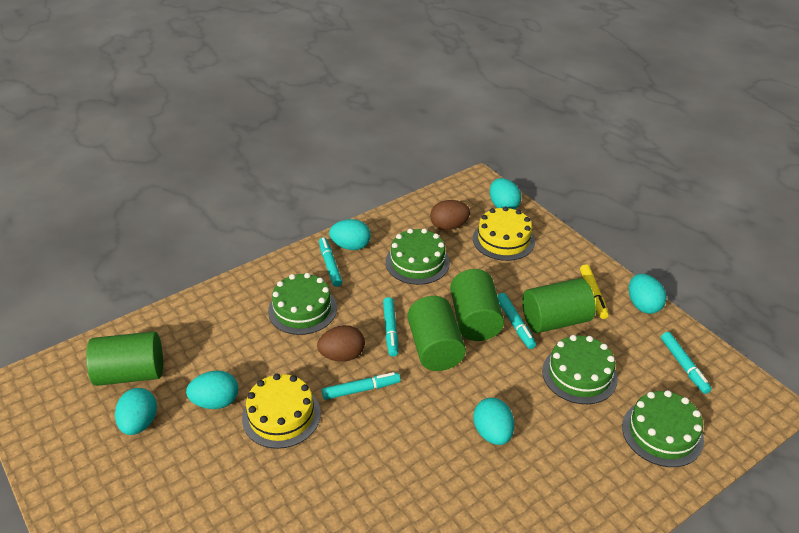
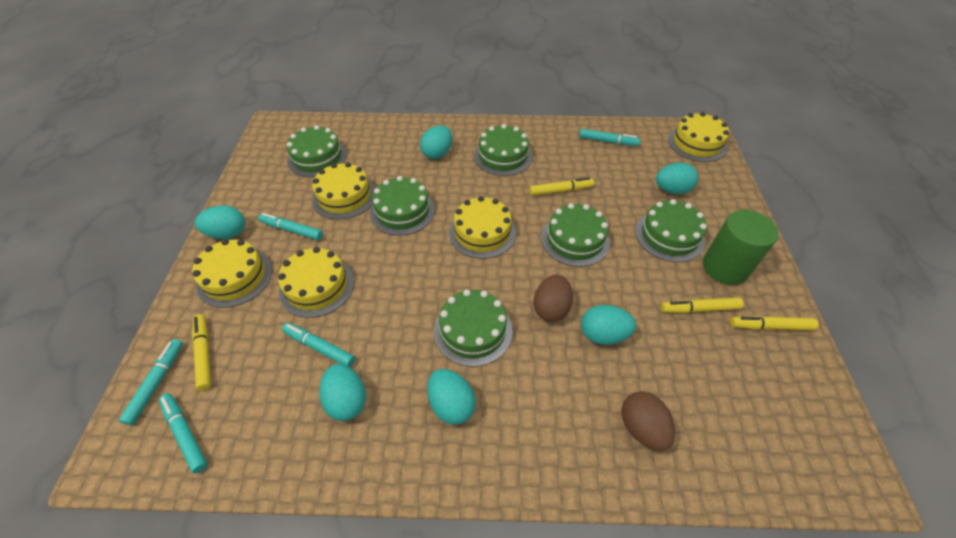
green cake: [268,273,337,335] [386,228,450,285] [542,335,618,404] [622,390,704,467] = 4 -> [287,125,347,177] [370,176,435,235] [434,289,512,367] [474,124,532,176] [541,203,610,267] [635,199,707,262] = 6
green cylinder: [86,331,163,386] [407,296,466,371] [450,269,504,341] [522,278,596,333] = 4 -> [703,210,779,285] = 1
yellow cake: [242,374,321,449] [473,206,535,261] = 2 -> [192,239,272,308] [278,247,354,318] [312,162,375,219] [449,196,516,259] [668,112,729,162] = 5
yellow marker: [580,264,609,319] = 1 -> [192,314,211,391] [529,177,594,196] [661,298,744,313] [730,316,819,330] = 4

